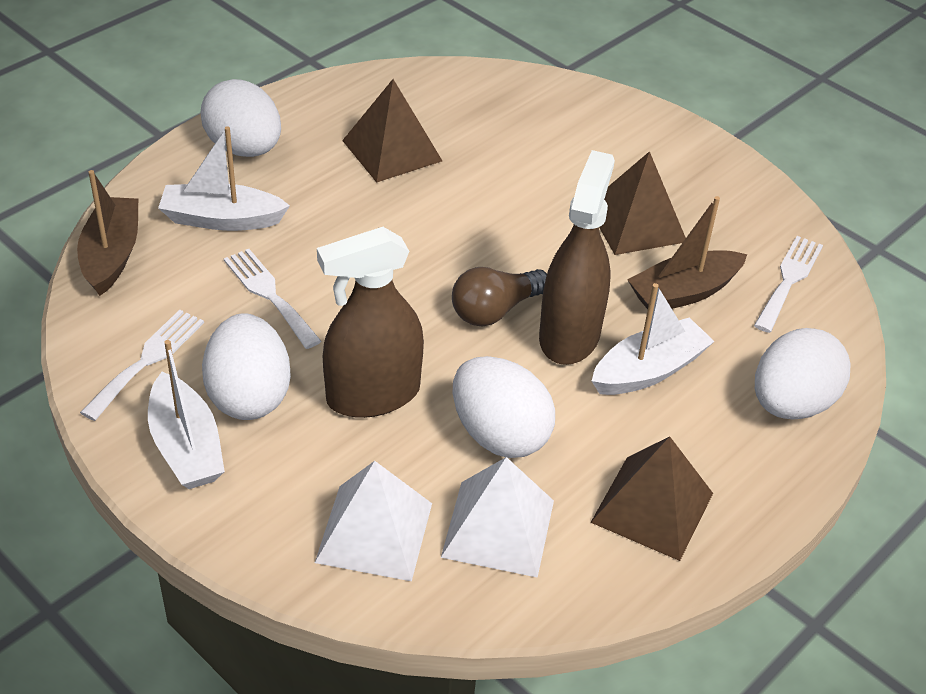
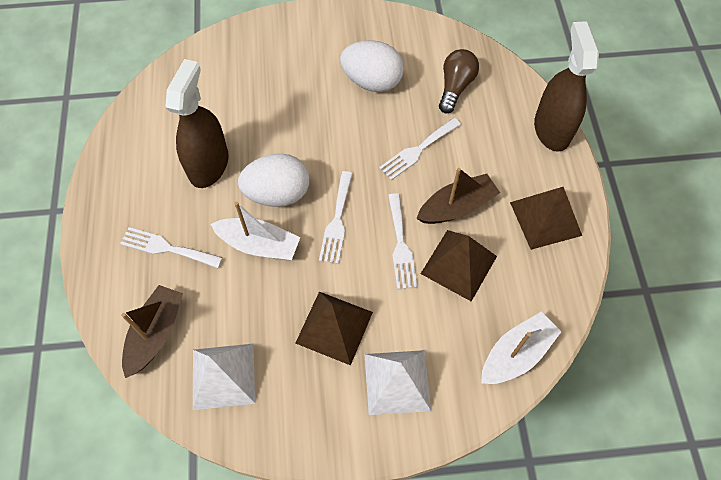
white boat: [148,340,225,489] [158,126,290,231] [592,283,715,395] = 3 -> [210,202,301,260] [481,311,562,384] = 2
white egg: [201,79,281,157] [202,313,291,420] [453,356,555,458] [755,328,850,419] = 4 -> [238,153,309,207] [340,40,404,92] = 2
white fork: [80,309,204,421] [224,249,321,349] [754,236,823,333] = 3 -> [120,227,223,268] [319,171,353,264] [379,118,461,180] [388,193,417,289] = 4

